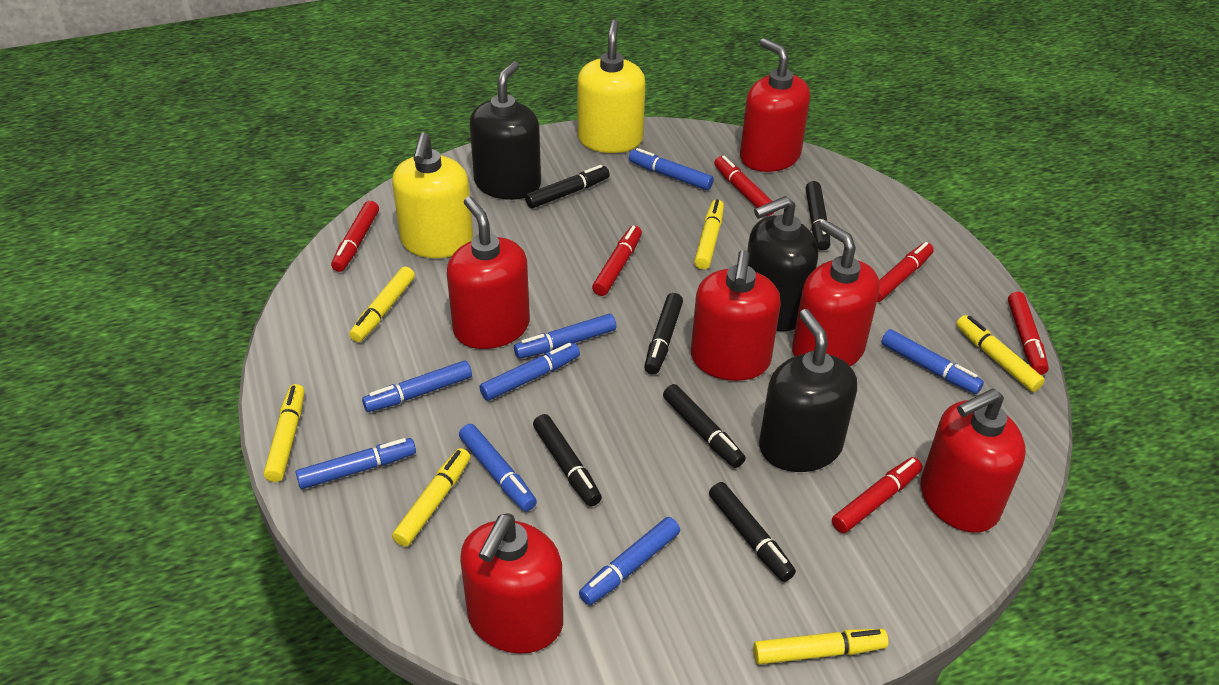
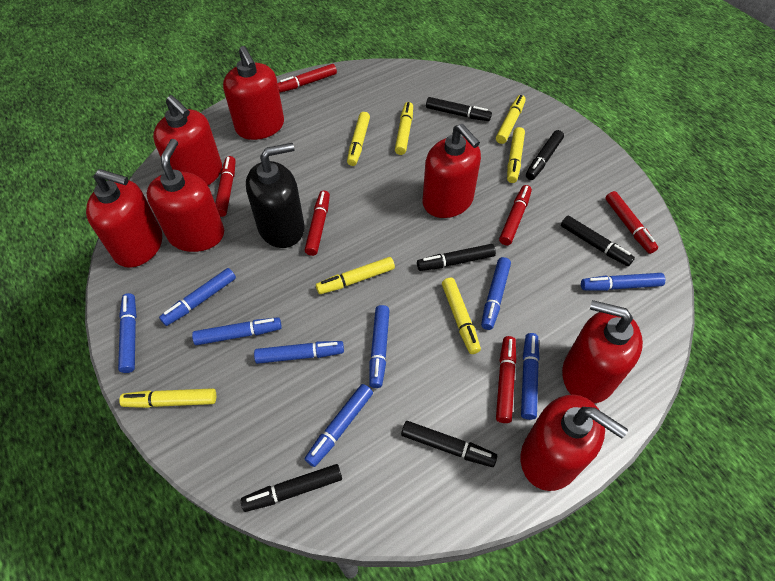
black soap dispenser: [470,61,541,200] [747,196,818,331] [759,309,857,472] = 3 -> [246,143,305,248] = 1
blue marker: [296,438,416,489] [362,360,472,412] [459,424,537,511] [479,343,580,401] [514,314,616,359] [579,517,680,605] [629,148,714,190] [881,329,984,394] = 8 -> [118,293,137,373] [159,268,236,326] [192,317,282,345] [254,341,344,364] [305,384,373,467] [369,305,390,388] [481,257,511,330] [521,333,539,420] [581,273,665,291] = 9
red soap dispenser: [447,197,530,349] [460,514,563,654] [691,250,781,381] [740,38,810,172] [792,220,880,367] [921,389,1026,533] = 6 -> [86,169,162,268] [146,139,224,252] [153,95,222,185] [223,46,284,140] [423,124,481,218] [521,395,628,491] [562,300,643,404] = 7
yellow marker: [264,384,305,482] [349,266,415,342] [392,448,471,547] [694,199,724,270] [753,629,888,664] [956,315,1045,392] = 6 -> [119,388,216,408] [316,257,395,294] [347,112,370,166] [395,102,413,155] [442,278,481,354] [496,95,526,144] [507,127,525,183] = 7
yellow soap dispenser: [392,133,473,258] [577,19,646,153] = 2 -> none = 0

